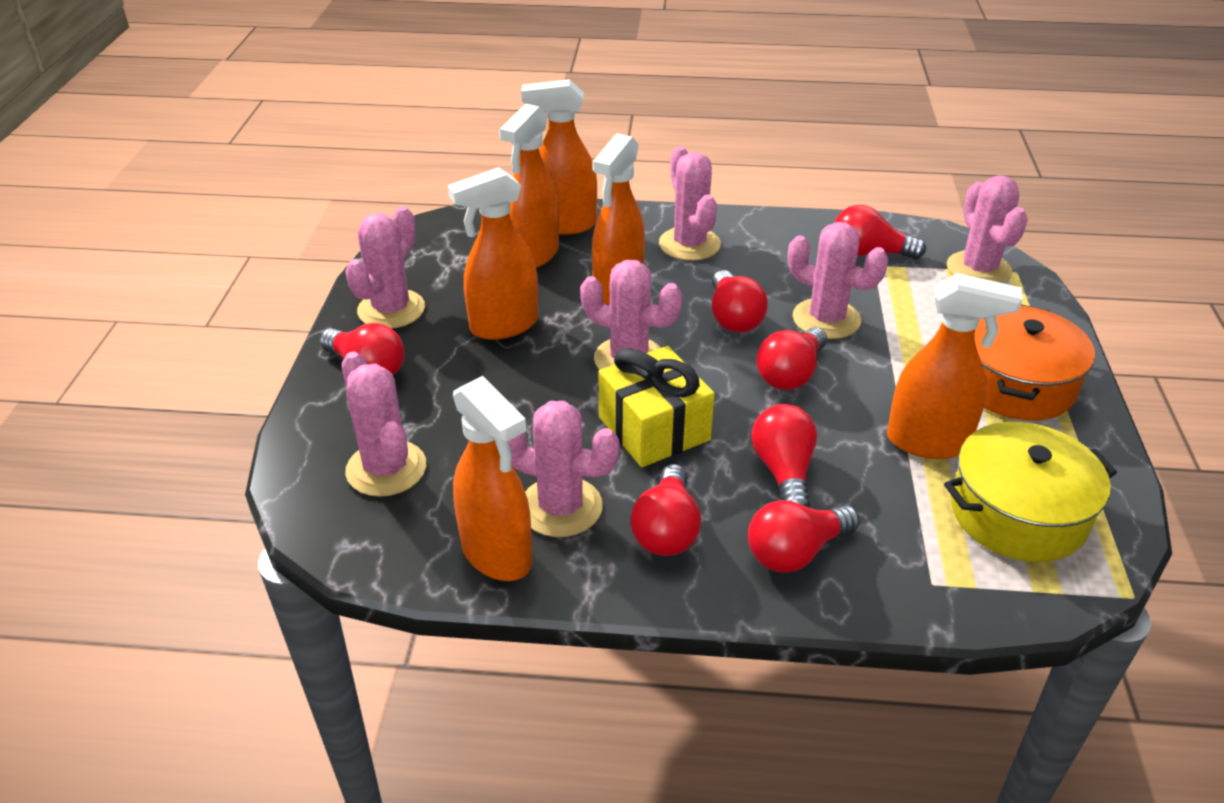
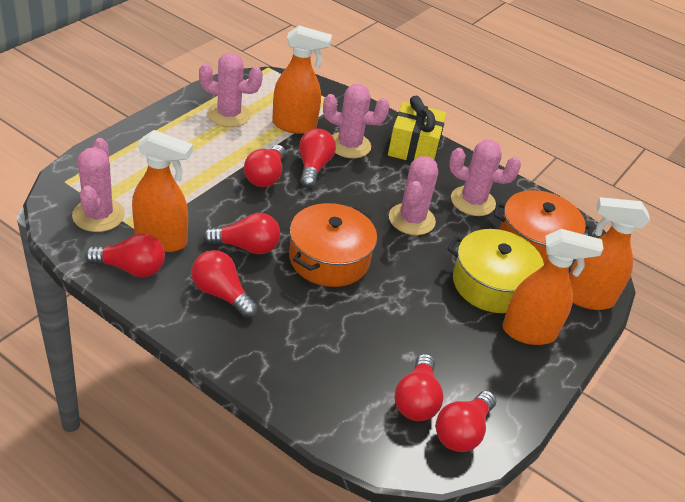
orange pot: [975,304,1095,421] = 1 -> [289,203,377,287] [494,190,592,264] = 2
orange spray bottle: [448,167,538,340] [453,376,532,581] [499,103,559,268] [521,79,597,235] [592,133,645,305] [887,273,1023,459] = 6 -> [132,130,193,252] [272,25,332,134] [502,229,604,345] [569,197,650,310] = 4
pink cactus: [342,352,426,497] [345,206,425,329] [508,401,619,537] [580,260,682,370] [659,147,721,261] [788,222,889,339] [947,175,1028,283] = 7 -> [72,138,125,232] [199,53,263,127] [323,84,390,158] [389,156,438,235] [449,140,521,216] = 5

